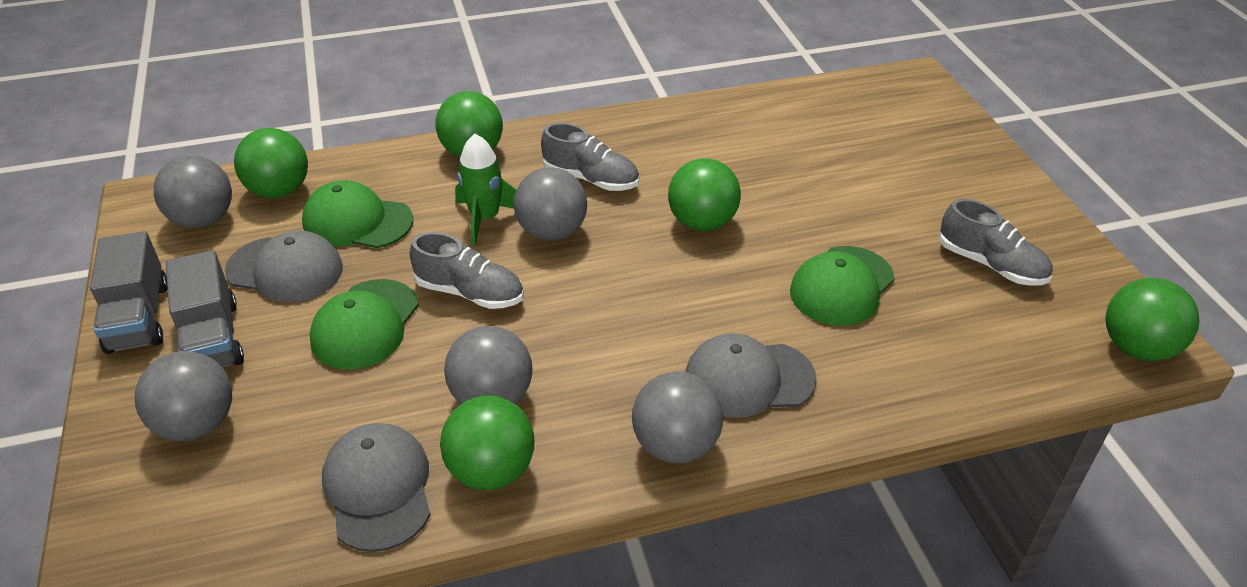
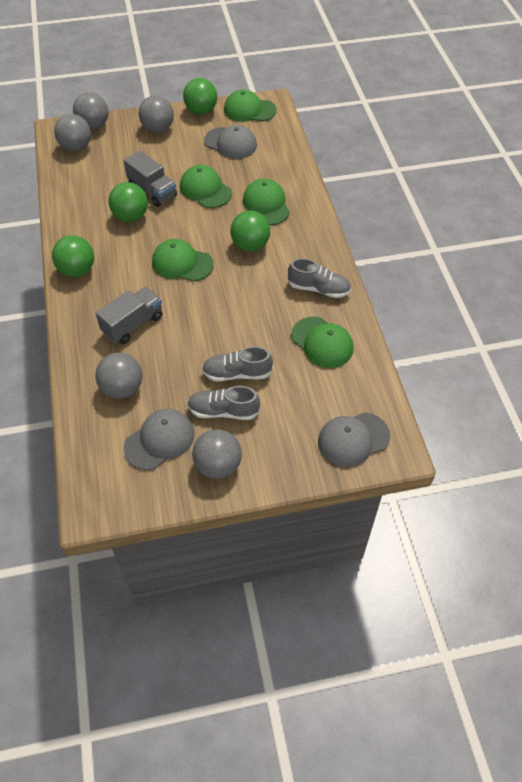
green ball: [234,128,308,198] [435,91,503,157] [440,396,534,490] [668,158,741,231] [1105,278,1200,361] = 5 -> [52,235,94,277] [109,182,148,222] [183,78,217,115] [231,211,270,252] = 4
green cap: [302,180,413,248] [310,279,419,370] [790,246,895,326] = 3 -> [152,239,214,281] [180,165,232,208] [224,90,276,122] [243,179,290,225] [291,317,354,368] = 5
green rocket: [455,134,517,246] = 1 -> none = 0

